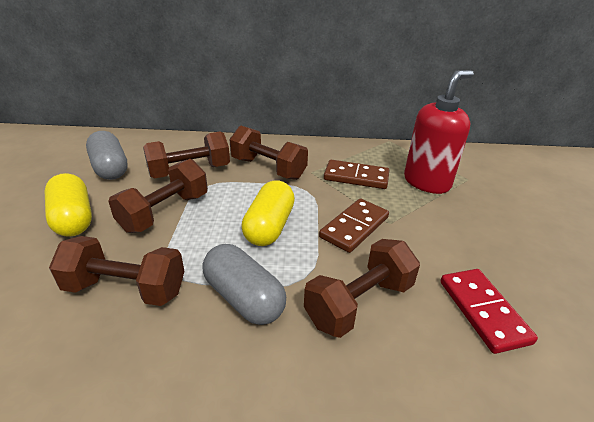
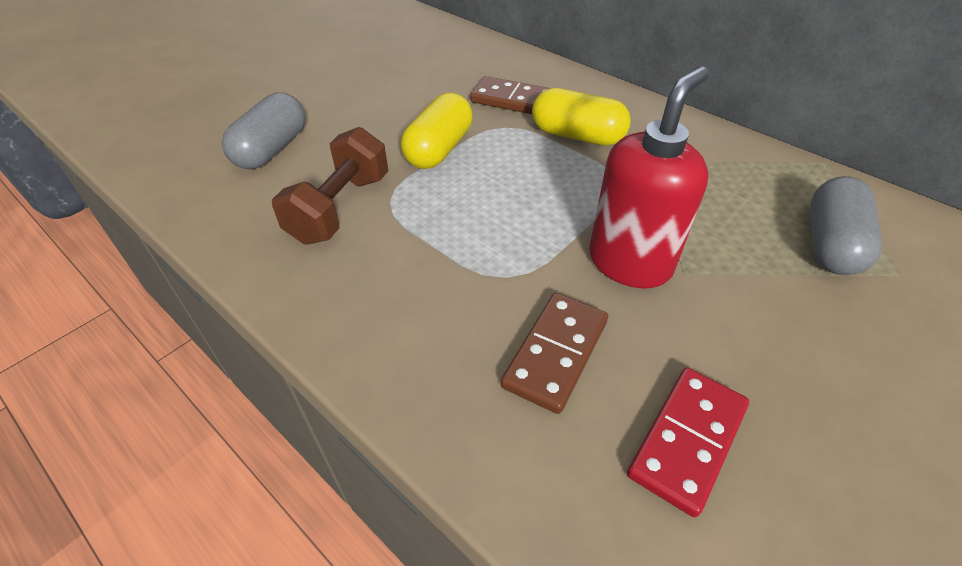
brown dumbbell: [49,236,185,306] [108,159,208,233] [143,131,230,179] [229,125,308,180] [304,239,420,338] = 5 -> [272,127,389,245] = 1

